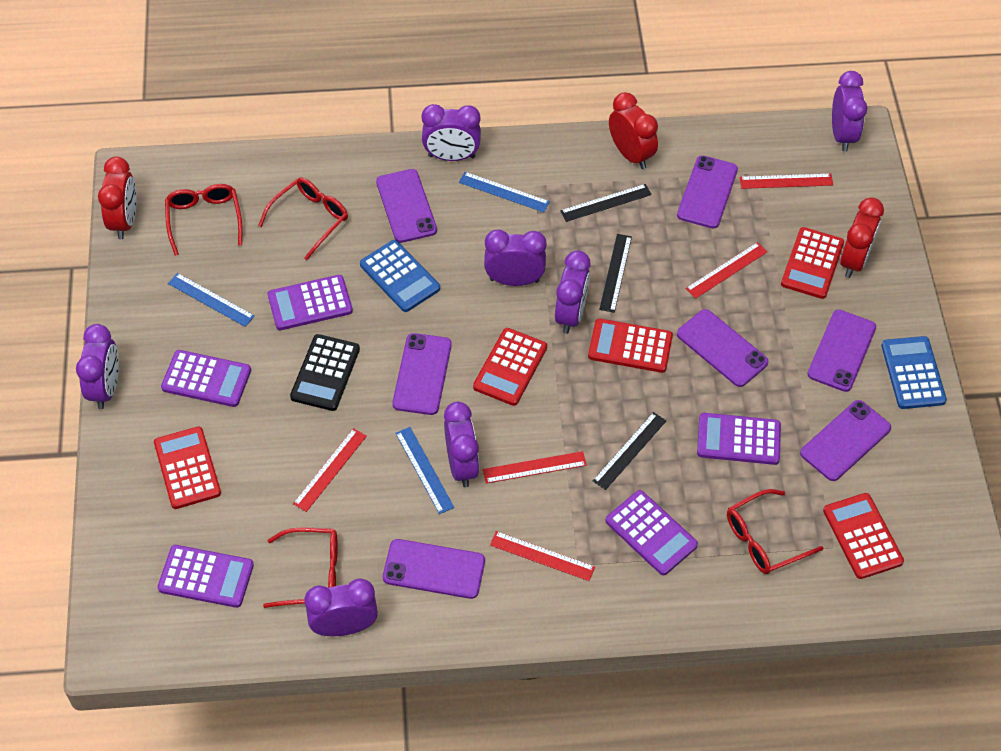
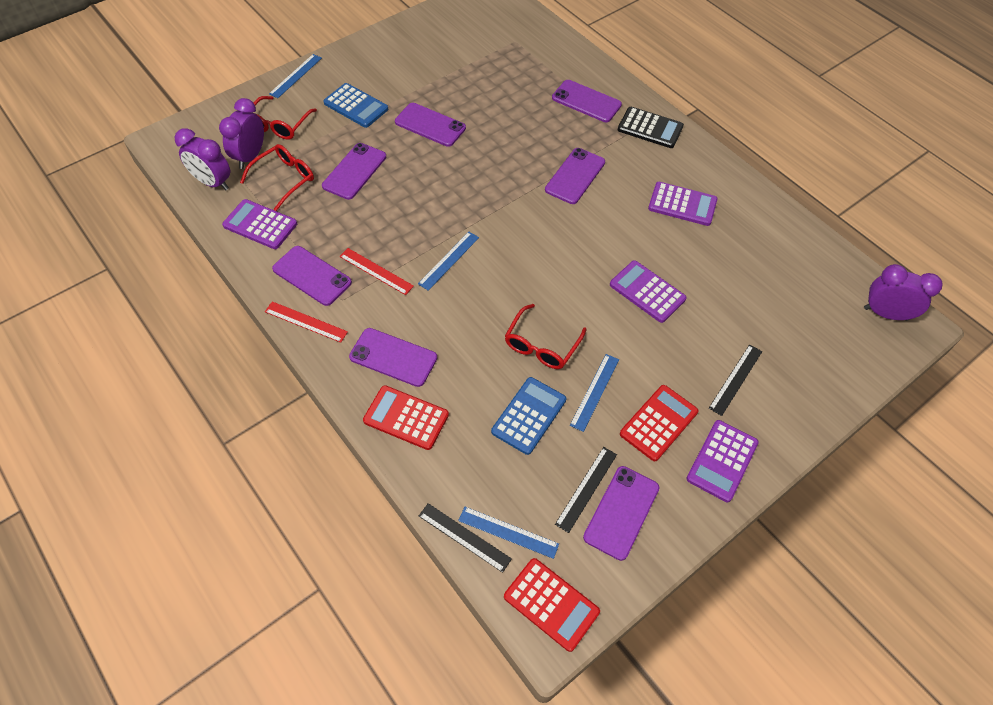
blue ruler: [168,273,255,327] [395,427,454,514] [459,172,550,212] = 3 -> [269,54,322,98] [418,232,479,291] [458,507,559,559] [570,354,619,432] = 4
purple calculator: [158,545,254,608] [161,350,251,407] [268,275,353,330] [606,490,698,575] [697,413,781,465] = 5 -> [222,199,297,249] [610,260,686,323] [648,182,718,226] [686,420,759,502] = 4
purple clock: [76,324,119,409] [305,578,378,636] [422,104,481,161] [444,402,479,487] [484,230,547,286] [555,251,591,334] [832,71,867,152] = 7 -> [175,128,230,190] [219,98,264,169] [864,264,942,321] = 3
red calculator: [154,426,221,509] [473,328,547,406] [588,318,673,373] [781,227,844,299] [823,493,904,579] = 5 -> [363,385,449,450] [504,558,600,652] [620,385,698,461] = 3
red clock: [98,157,137,239] [609,92,658,169] [840,197,884,278] = 3 -> none = 0
red glasses: [165,184,242,256] [258,178,348,260] [263,528,338,608] [727,489,823,574] = 4 -> [240,144,314,211] [254,96,317,140] [505,304,587,369] = 3
red ruler: [293,428,367,512] [483,451,587,484] [490,531,595,581] [685,242,767,299] [740,173,833,189] = 5 -> [265,301,348,343] [339,248,414,295] = 2

